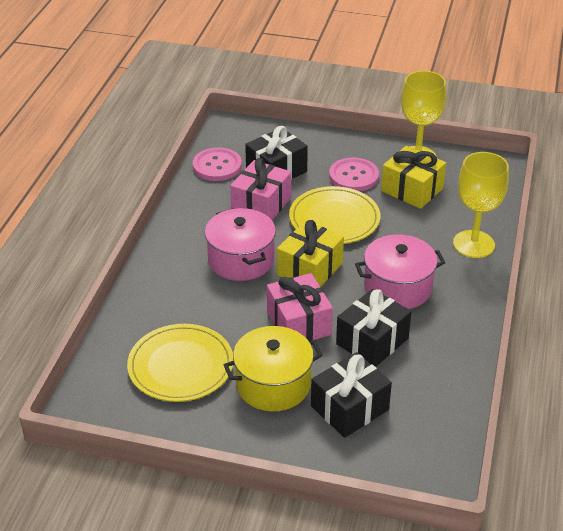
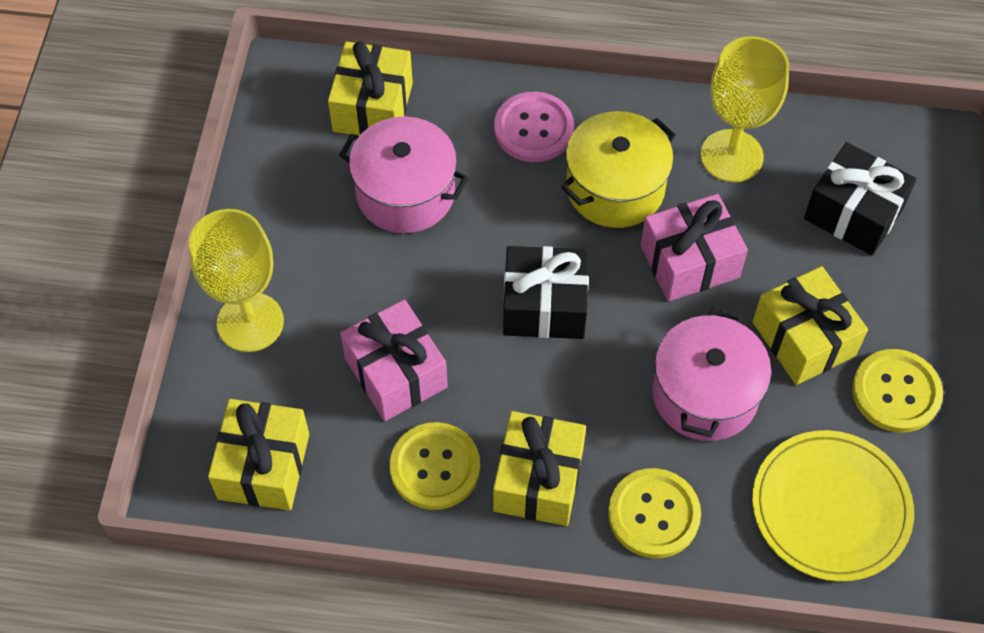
black gift: [245,126,308,180] [311,352,392,438] [336,289,411,367] = 3 -> [503,246,589,339] [804,142,916,255] = 2
pink button: [193,148,242,181] [329,158,379,191] = 2 -> [494,92,574,162] = 1
yellow button: none = 0 -> [390,422,480,510] [608,468,701,558] [852,349,943,433] = 3
yellow gift: [277,220,344,287] [381,146,446,209] = 2 -> [208,399,309,511] [328,41,413,136] [493,411,586,526] [752,266,868,385] = 4
yellow plate: [127,324,233,402] [289,186,380,244] = 2 -> [752,430,914,582] = 1

